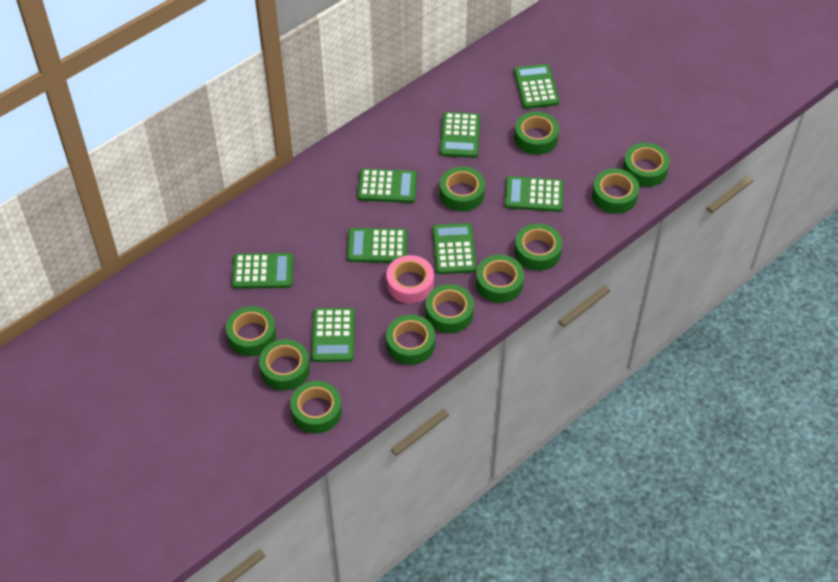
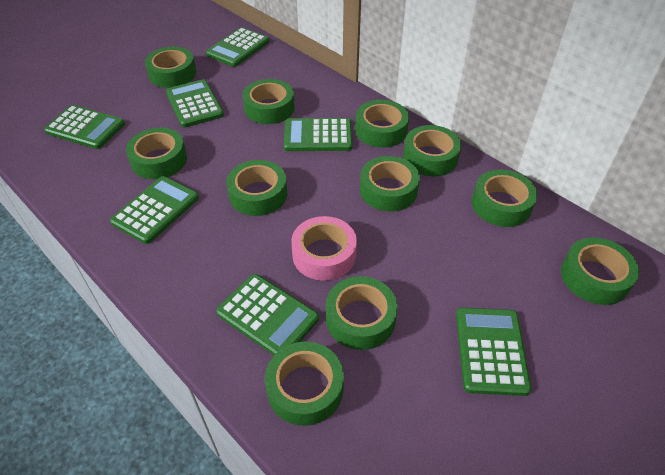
green calculator: [232,253,293,289] [311,308,355,362] [347,228,407,263] [358,168,417,203] [432,223,477,274] [440,112,480,158] [504,176,564,212] [514,64,559,109] = 8 -> [44,105,125,149] [110,176,199,244] [166,79,224,128] [206,27,269,67] [216,274,319,355] [284,118,352,151] [456,308,531,396] = 7

